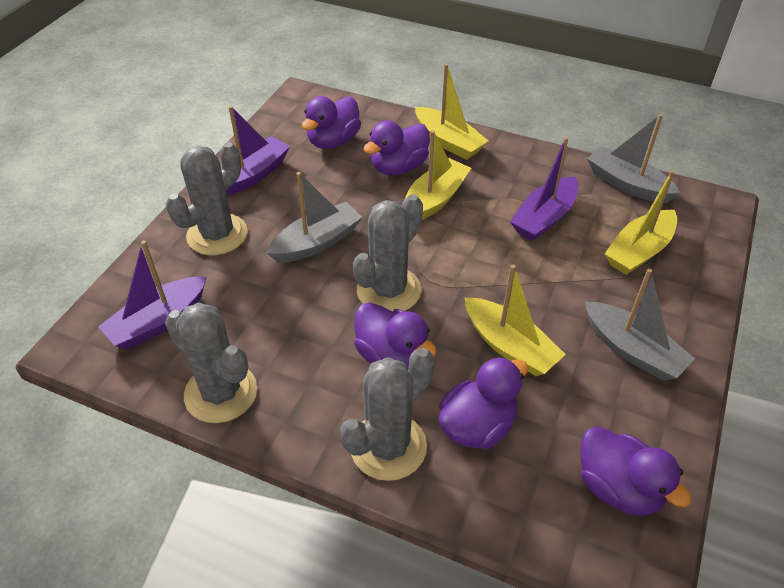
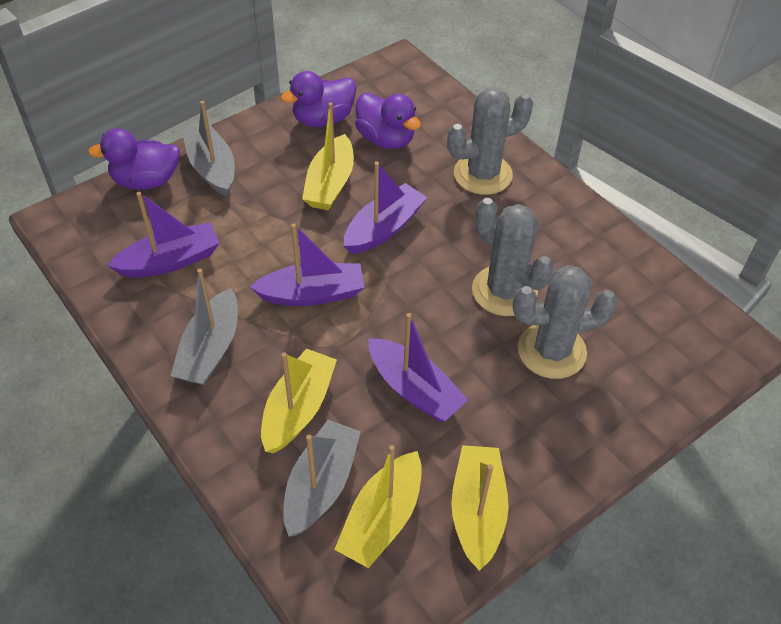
grey cactus: [165,303,257,423] [166,142,248,255] [340,348,434,481] [353,194,423,311] = 4 -> [447,88,533,195] [472,198,554,316] [513,265,618,379] = 3
purple boat: [98,241,206,349] [221,106,290,196] [510,137,578,241] = 3 -> [107,192,220,278] [250,223,364,306] [344,162,427,254] [368,313,468,422] = 4
purple duck: [302,96,361,149] [354,302,436,370] [363,120,430,175] [439,357,529,449] [580,426,692,516] = 5 -> [88,128,180,190] [280,71,356,127] [355,93,421,149] = 3

